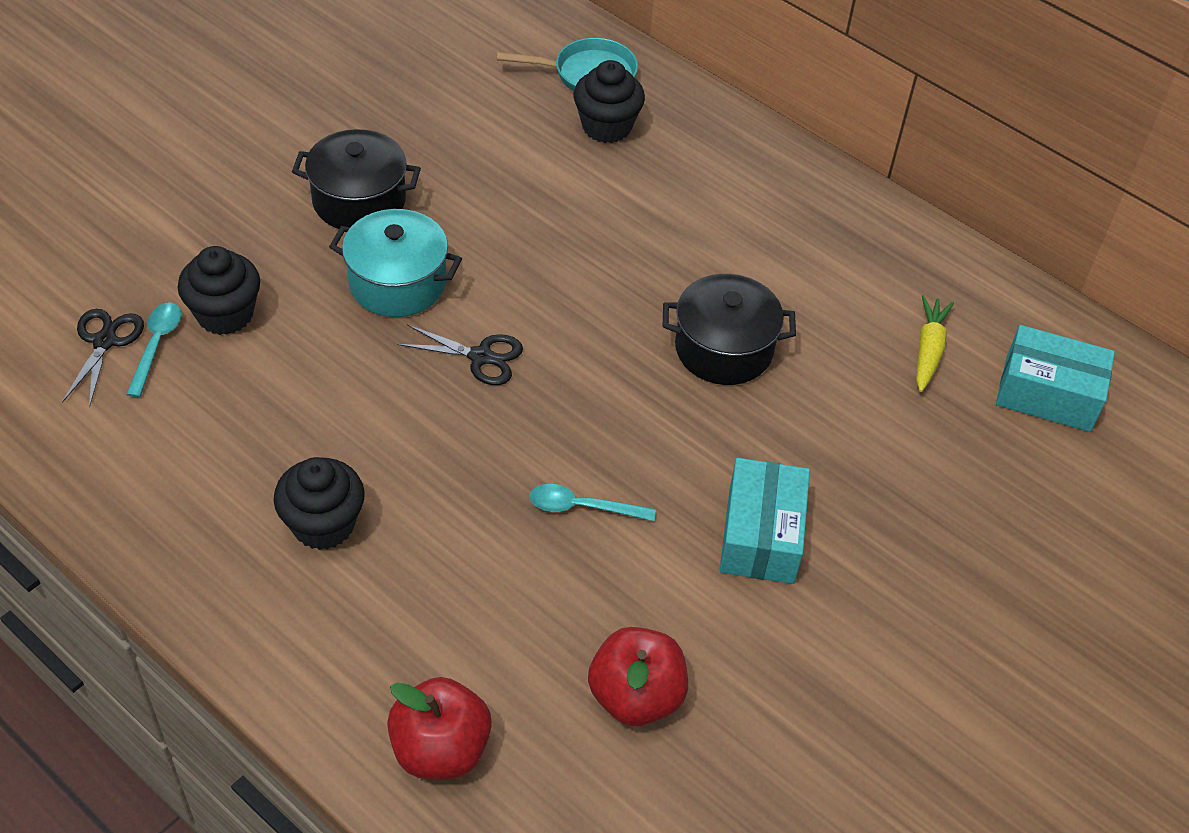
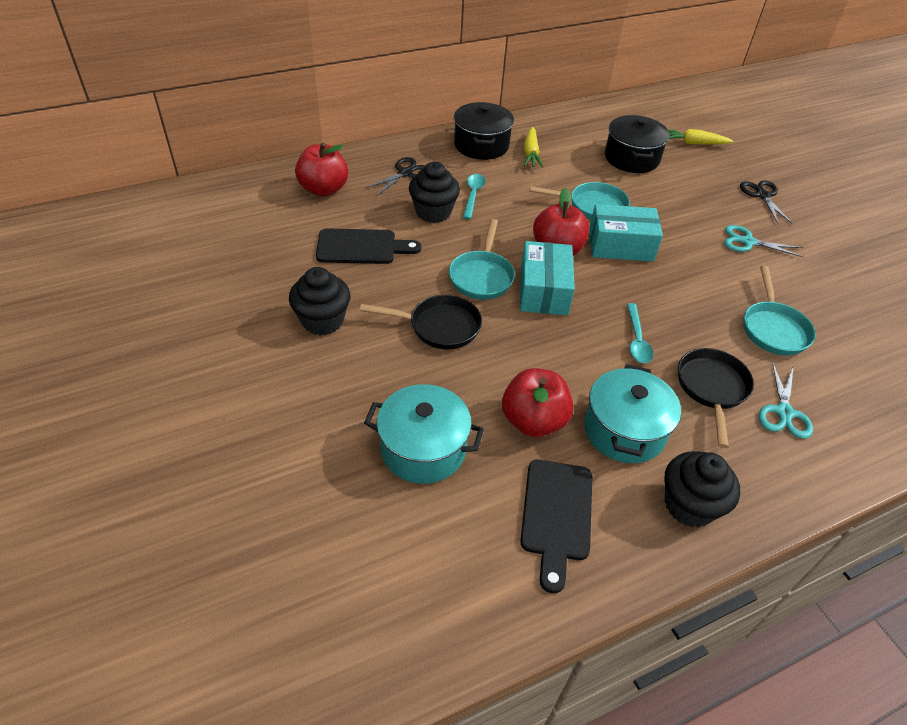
black cutting board: none = 0 -> [316,228,421,264] [521,460,593,593] = 2
black pan: none = 0 -> [360,295,482,350] [678,348,754,448] = 2
red apple: [387,677,492,780] [588,627,688,726] = 2 -> [295,143,348,197] [502,368,573,437] [533,188,589,256] = 3
turquoise pan: [497,38,638,91] = 1 -> [449,219,515,300] [529,182,630,220] [744,266,816,355] = 3
turquoise pot: [329,209,462,317] = 1 -> [364,384,484,484] [584,364,681,463] = 2
turquoise scissors: none = 0 -> [724,225,803,257] [759,362,813,439] = 2
yellow carrot: [916,295,954,392] = 1 -> [524,127,543,167] [668,129,733,145] = 2

